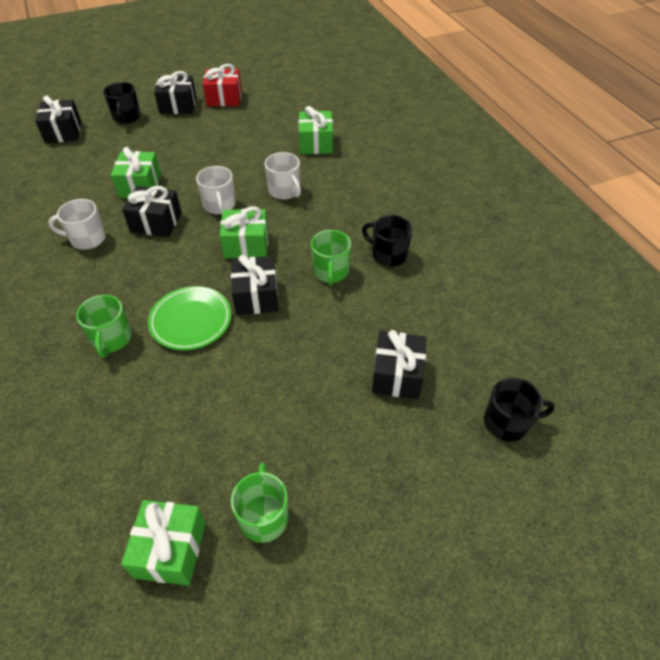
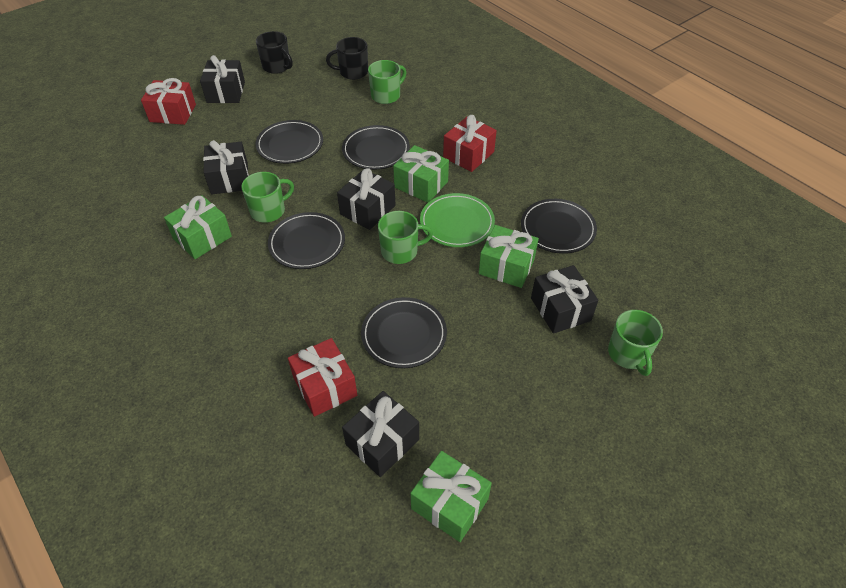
black mug: [103,82,141,124] [362,215,413,267] [484,378,555,442] = 3 -> [256,31,293,74] [326,37,368,80] = 2
black plate: none = 0 -> [255,120,323,164] [268,212,345,269] [342,125,410,170] [361,297,447,368] [521,199,597,254] = 5
green mug: [76,295,132,358] [231,463,289,543] [311,230,351,286] = 3 -> [241,172,294,223] [368,60,407,104] [378,211,433,264] [608,310,663,376] = 4
red gift: [203,64,242,106] = 1 -> [141,78,196,125] [288,338,357,417] [443,115,497,172] = 3
white mug: [49,199,106,250] [196,166,235,215] [265,152,301,200] = 3 -> none = 0

